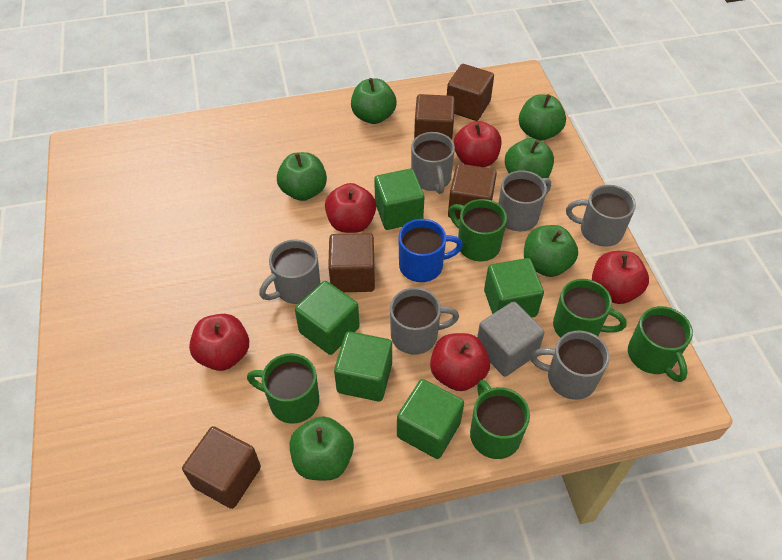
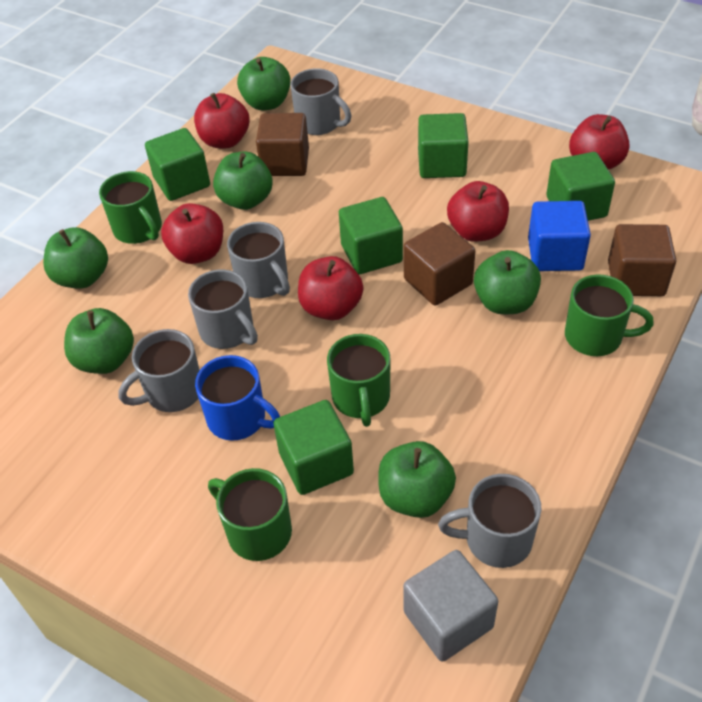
blue cube: none = 0 -> [528,201,591,271] = 1
brown cube: [182,426,261,509] [328,233,375,292] [414,94,455,140] [447,64,494,121] [448,164,497,220] = 5 -> [256,113,309,176] [404,222,475,306] [608,224,676,296] = 3
green mug: [247,353,319,424] [449,199,507,261] [470,380,530,459] [553,279,627,338] [628,306,693,382] = 5 -> [99,171,162,244] [208,468,292,561] [327,334,390,427] [565,274,654,356] = 4
grey mug: [259,239,320,304] [390,287,459,355] [411,132,455,194] [499,170,551,232] [530,330,610,400] [566,185,636,247] = 6 -> [118,329,200,412] [188,269,258,349] [227,222,290,298] [290,68,351,135] [438,474,541,568] = 5

